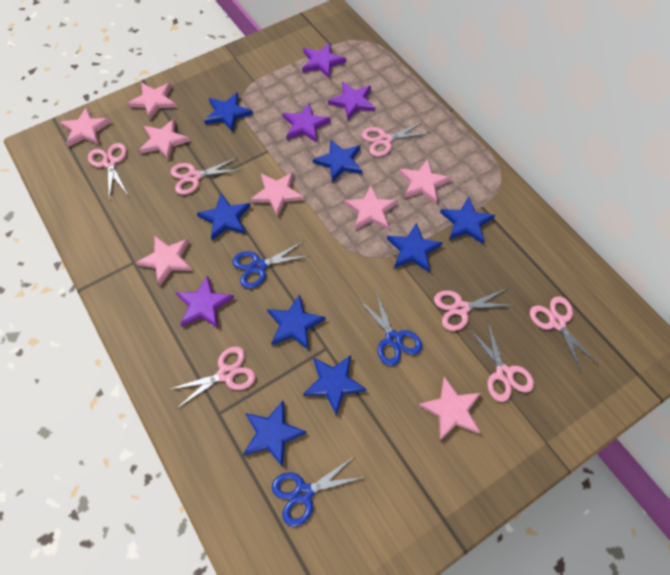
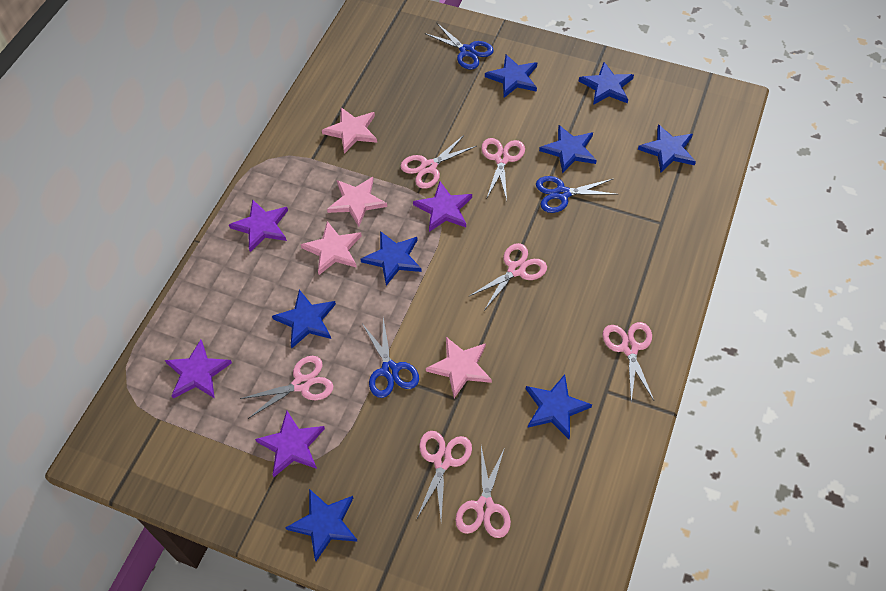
pink star: [60,107,111,147] [127,83,177,120] [136,236,192,286] [140,119,190,160] [250,172,304,217] [344,185,398,230] [399,159,451,204] [418,376,481,440] = 8 -> [300,221,362,275] [322,107,377,154] [327,177,387,227] [426,337,492,398] = 4

